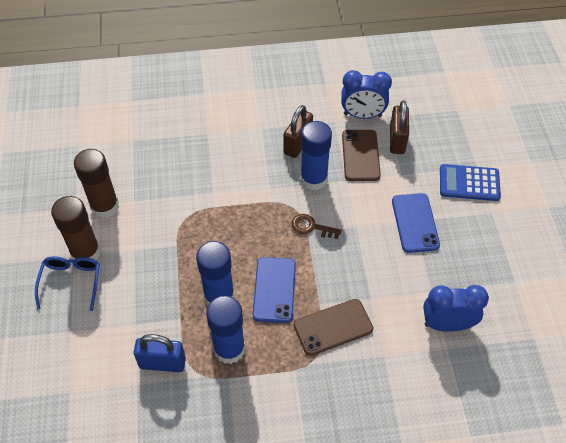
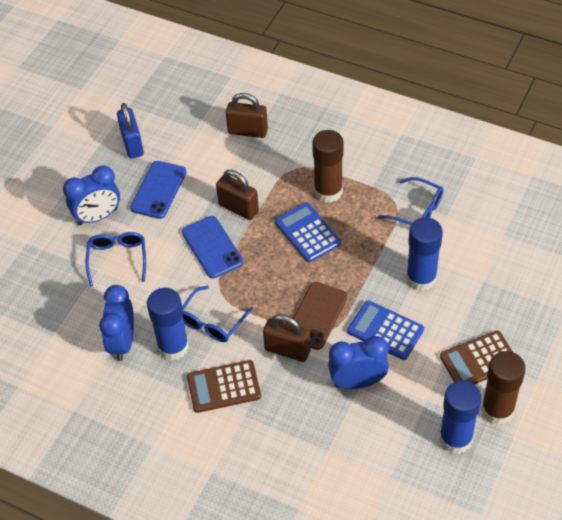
blue calculator: [440,164,501,201] = 1 -> [275,202,341,262] [347,300,424,360] = 2
blue clock: [341,70,392,119] [423,285,489,332] = 2 -> [63,165,120,225] [99,285,134,361] [328,336,389,389] = 3
blue glasses: [35,256,100,311] = 1 -> [86,232,146,287] [182,286,253,342] [378,177,444,225] = 3
brown calculator: none = 0 -> [187,360,261,413] [440,331,513,384] = 2
brown key: [291,214,342,239] = 1 -> none = 0
brown padlock: [283,105,313,158] [390,100,409,154] = 2 -> [216,170,259,220] [226,93,268,138] [263,314,311,362] = 3
brown phone: [294,299,373,356] [342,130,381,181] = 2 -> [293,282,347,350] = 1

